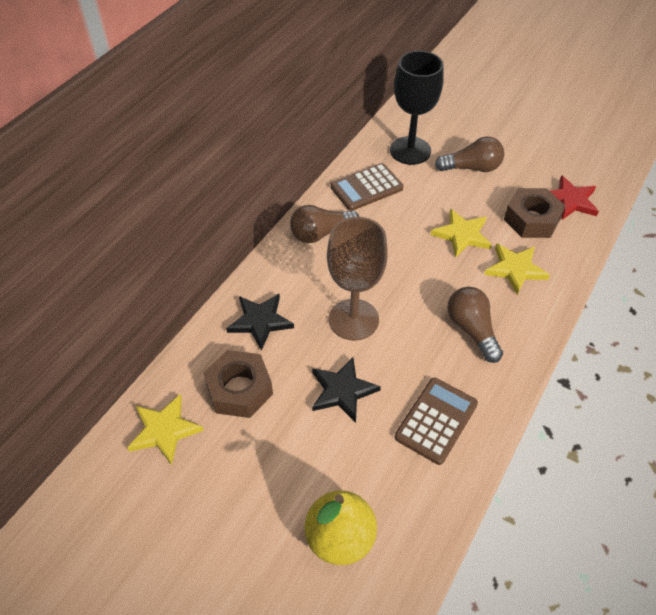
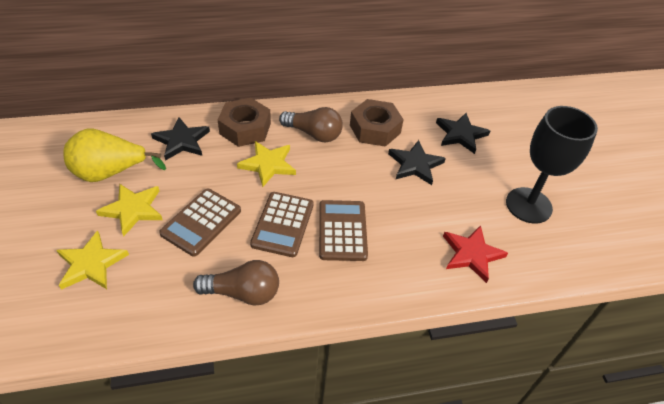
black star: [226,294,294,350] [312,357,381,423] = 2 -> [151,117,210,161] [388,140,446,185] [436,113,490,154] = 3
brown calculator: [330,163,403,211] [395,378,478,465] = 2 -> [159,189,241,256] [250,192,314,257] [319,200,368,261] = 3
brown goblet: [327,217,388,341] = 1 -> none = 0
brown light bulb: [290,205,359,243] [435,136,504,172] [447,287,503,363] = 3 -> [193,260,279,305] [279,107,343,143] = 2

